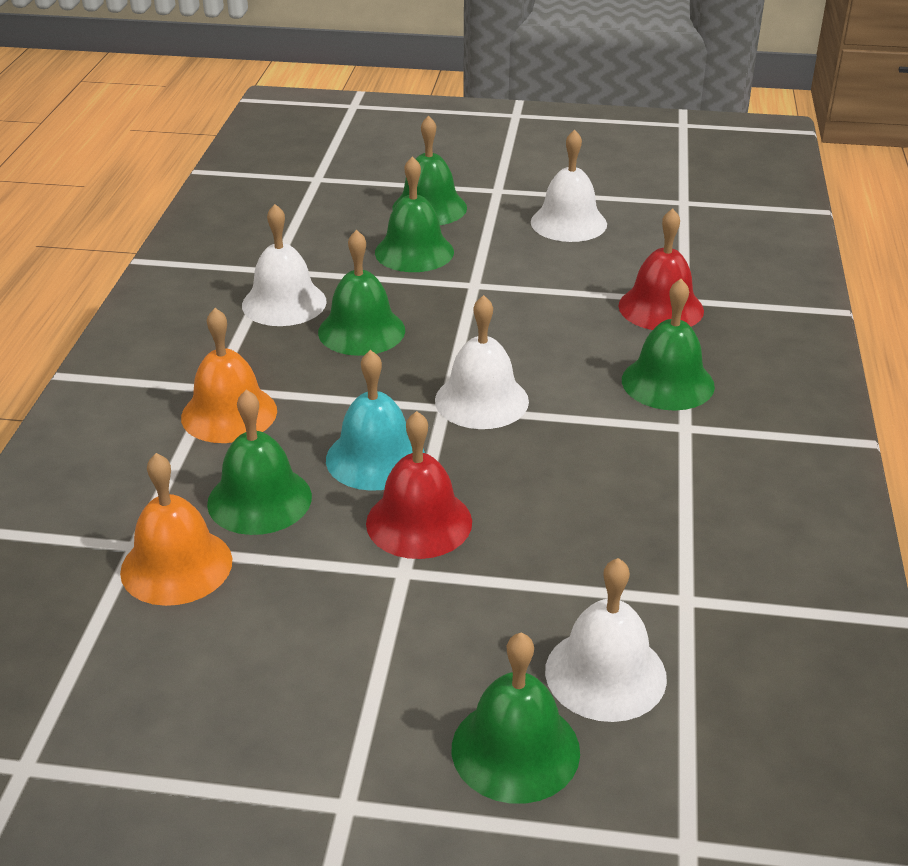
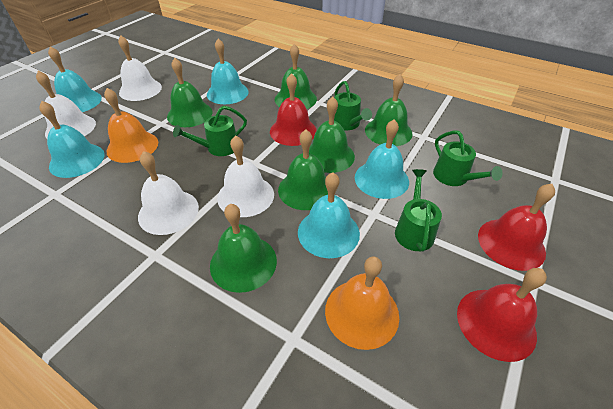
green watering can: none = 0 -> [173,106,247,156] [334,81,372,130] [395,169,442,252] [433,130,503,186] = 4
red bell: [366,411,472,559] [619,208,704,330] = 2 -> [270,73,317,146] [457,268,547,362] [478,184,555,271] = 3
turquoise bell: [326,350,425,491] = 1 -> [39,101,105,178] [48,46,102,112] [207,38,249,104] [298,172,360,258] [355,119,409,199] = 5

